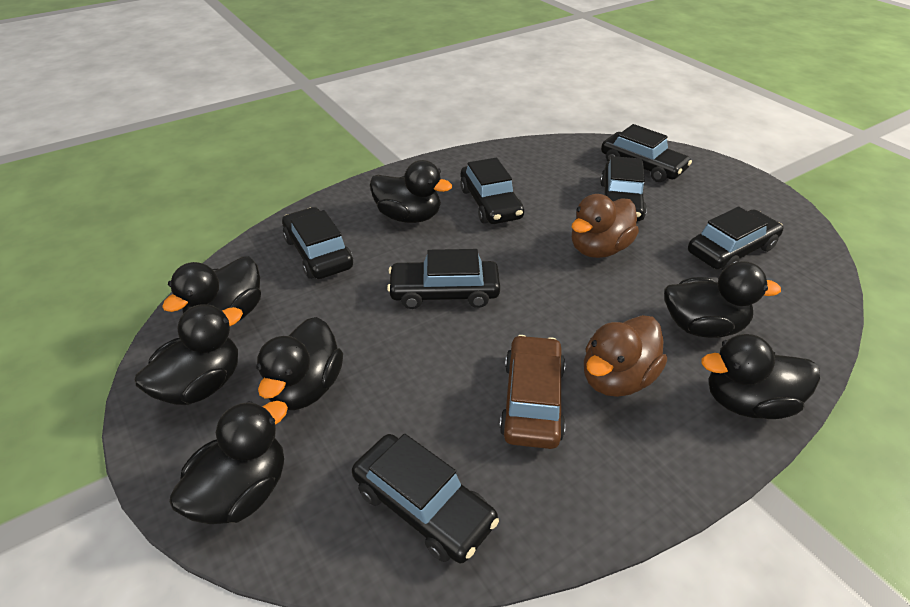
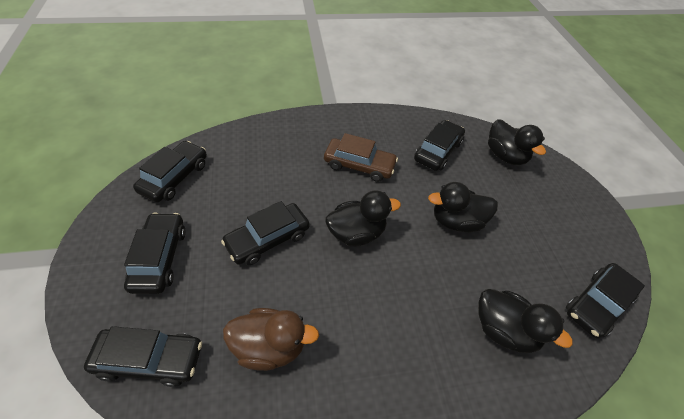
black car: [282,207,353,279] [352,434,499,563] [387,249,500,309] [460,158,524,224] [600,156,647,221] [601,124,692,182] [688,207,783,271] = 7 -> [84,326,202,387] [124,212,186,294] [133,141,207,202] [221,201,310,265] [414,120,465,171] [566,263,645,339] = 6
black duck: [135,304,243,405] [162,257,261,321] [169,401,288,524] [256,317,343,410] [370,160,452,223] [664,261,781,338] [701,334,820,419] = 7 -> [325,190,401,246] [428,182,498,232] [478,289,573,353] [488,119,546,165] = 4
brown duck: [572,194,639,258] [584,315,667,397] = 2 -> [223,308,319,371] = 1

